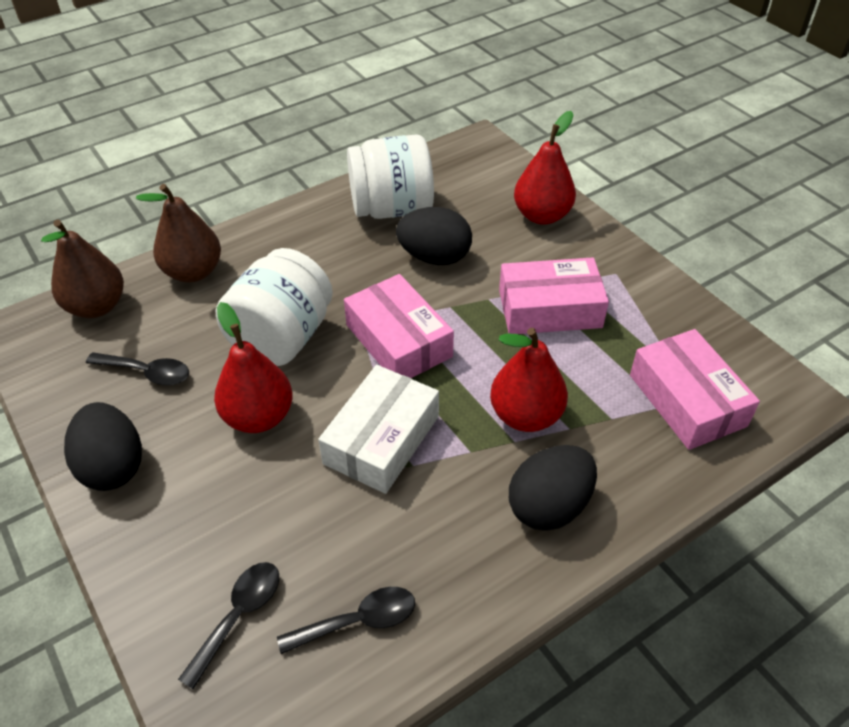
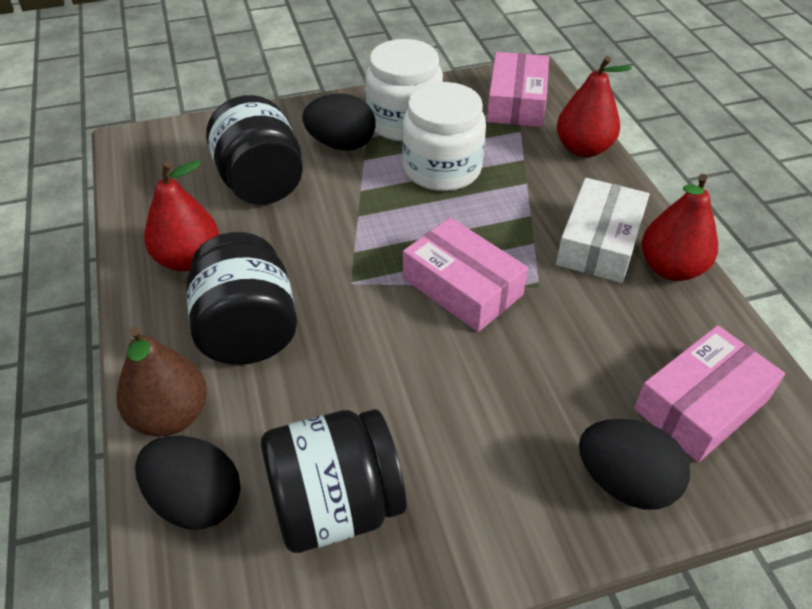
black jar: none = 0 -> [186,232,297,365] [206,95,303,205] [261,409,406,553] = 3
black spoon: [86,352,189,385] [178,562,279,689] [277,587,415,654] = 3 -> none = 0
brown pear: [41,220,124,318] [136,184,221,282] = 2 -> [116,327,207,436] = 1

